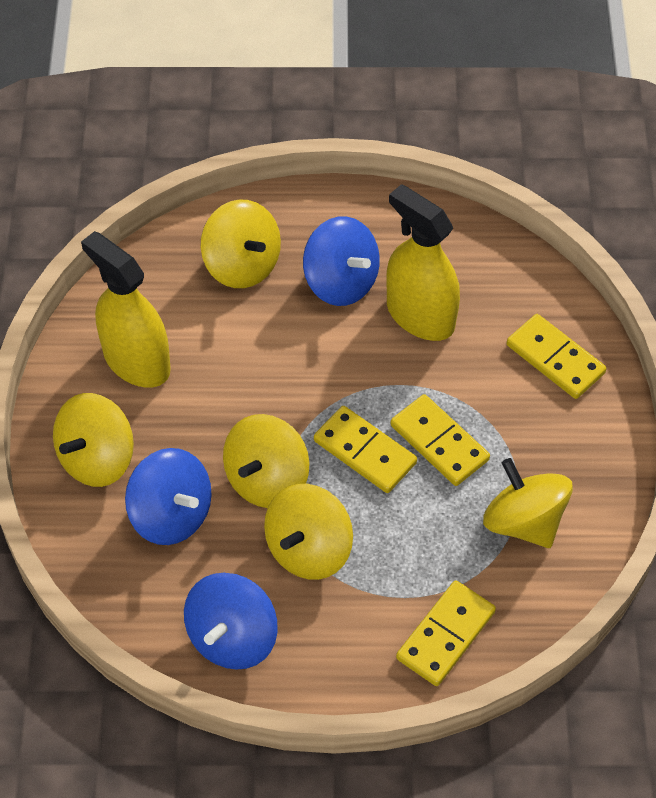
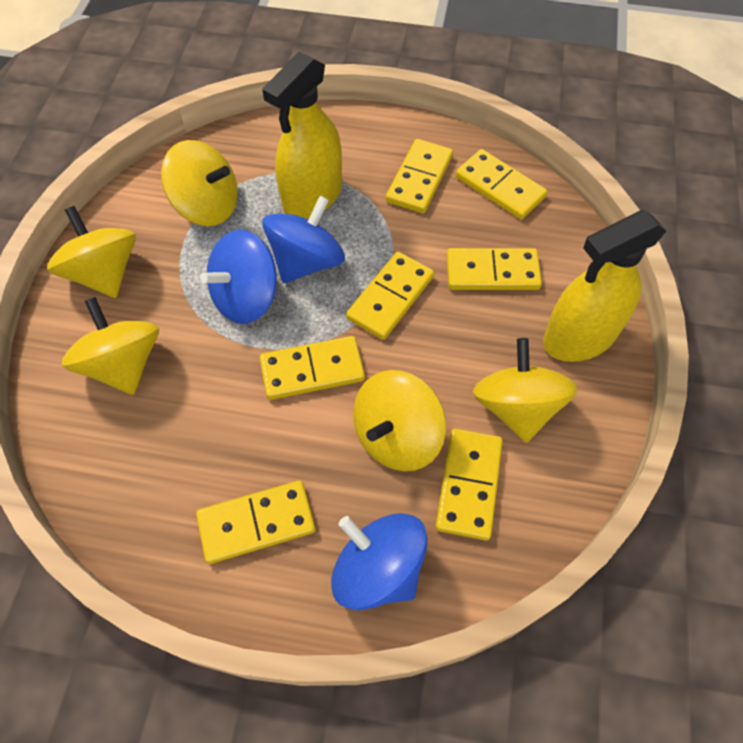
yellow domino: [314,406,417,493] [390,394,490,486] [396,580,496,686] [507,314,607,399] = 4 -> [196,480,316,564] [260,336,365,400] [346,252,434,340] [386,139,453,213] [435,428,503,541] [446,248,542,290] [456,149,547,220] = 7

